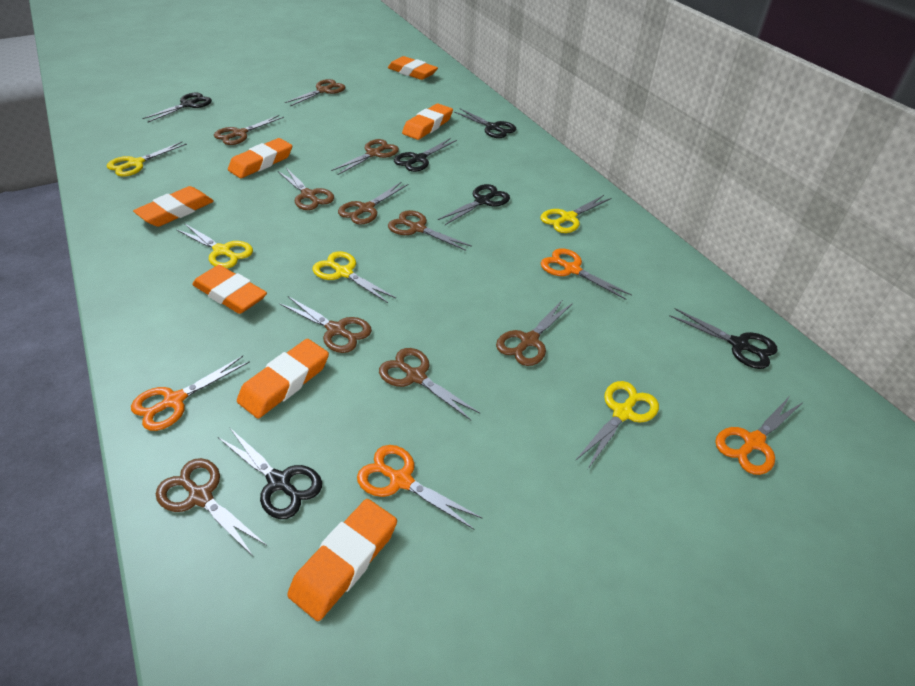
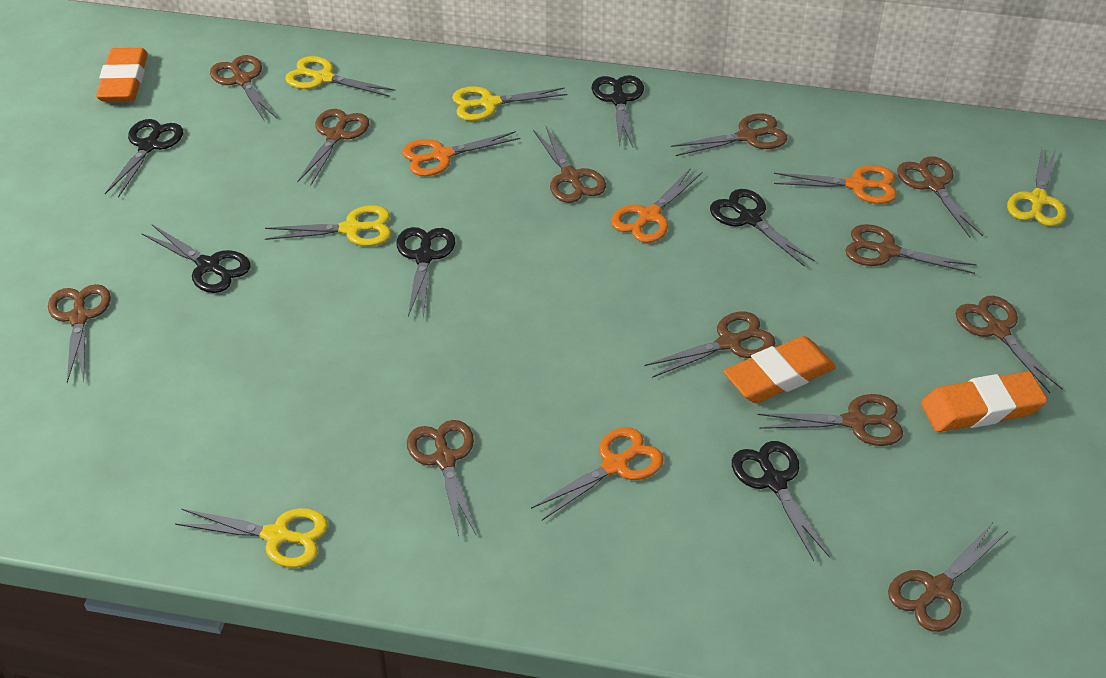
brown scissors: [156,458,266,556] [214,115,284,145] [278,168,334,210] [279,296,372,353] [285,79,346,106] [331,139,399,175] [338,182,409,225] [379,348,480,420] [388,210,472,251] [496,299,573,366] = 10 -> [48,284,111,383] [210,55,277,122] [297,109,369,186] [407,420,476,536] [533,126,606,203] [644,312,776,378] [671,113,787,156] [758,394,903,446] [845,224,977,274] [888,522,1008,632] [897,156,983,237] [956,296,1063,393] = 12
orange eraser: [133,186,214,227] [193,265,267,314] [228,138,292,178] [237,339,329,419] [287,499,397,621] [388,56,438,80] [402,103,453,140] = 7 -> [96,48,148,102] [723,336,836,403] [921,371,1048,432] = 3

